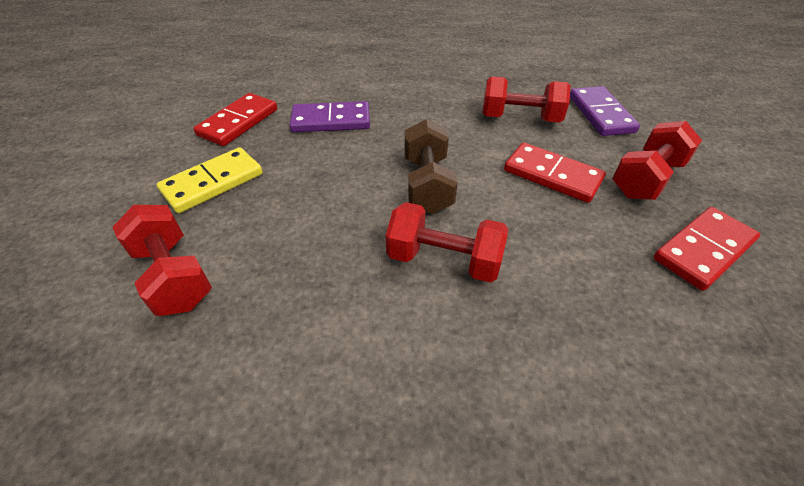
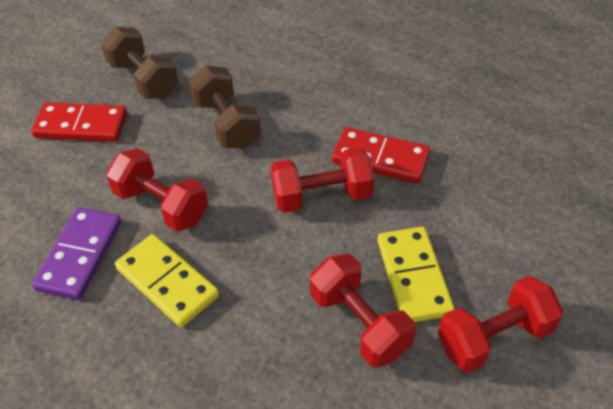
brown dumbbell: [405,119,458,214] = 1 -> [101,27,178,99] [189,65,261,149] = 2
purple domino: [290,101,370,132] [570,86,640,136] = 2 -> [32,207,121,300] = 1
red domino: [193,93,277,146] [504,142,606,203] [653,207,760,291] = 3 -> [31,102,127,142] [332,127,430,183] = 2
yellow domino: [157,147,263,213] = 1 -> [115,234,219,327] [377,227,455,322] = 2

